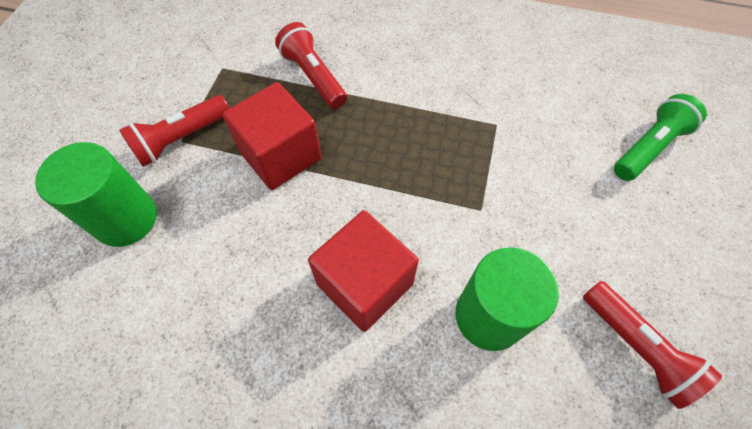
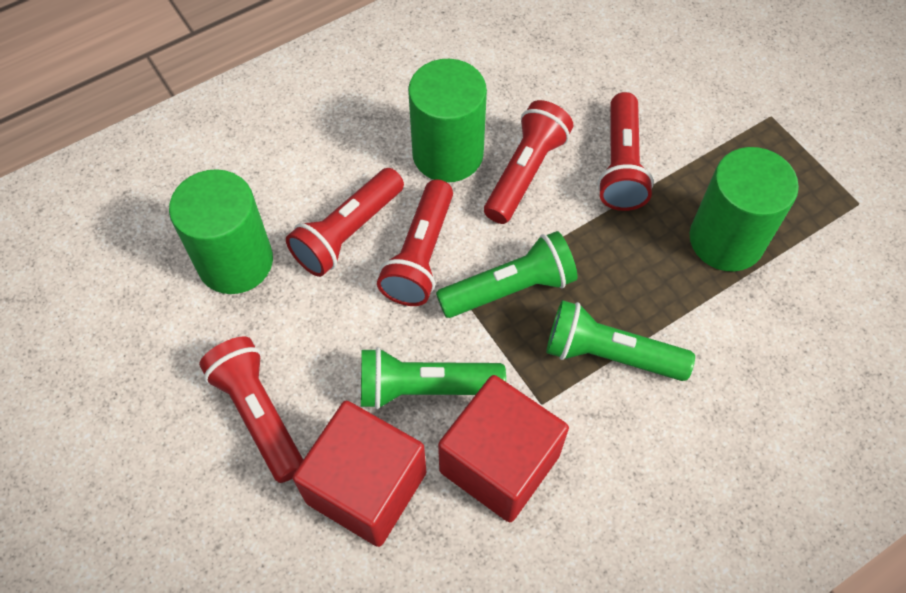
green cylinder: [35,142,157,247] [455,247,559,351] = 2 -> [169,169,273,294] [408,59,487,182] [690,147,799,272] = 3
green flashlight: [614,94,707,181] = 1 -> [361,347,506,409] [436,231,578,318] [546,300,695,381] = 3
red flashlight: [119,95,229,167] [275,22,347,109] [583,281,722,409] = 3 -> [199,336,303,483] [286,168,404,277] [377,179,453,306] [484,100,573,224] [598,92,654,211] = 5

